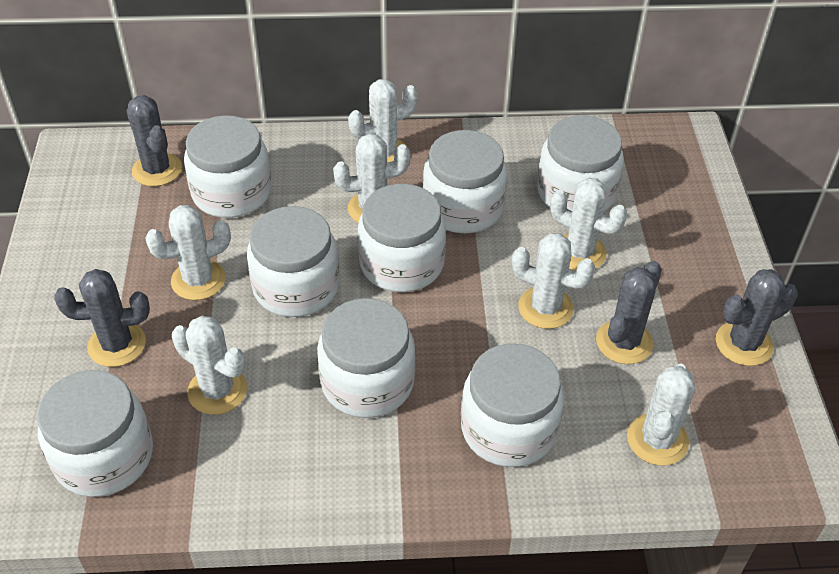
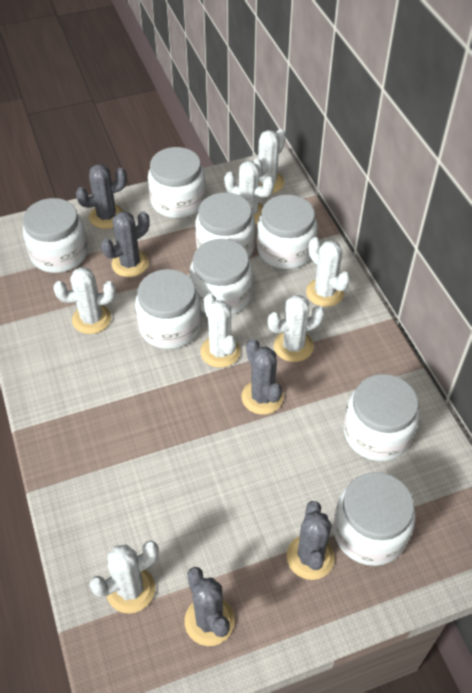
grey cactus: [54,269,150,367] [127,95,182,187] [596,261,662,364] [716,269,798,366] = 4 -> [76,164,127,229] [101,211,149,277] [184,567,235,646] [242,338,284,415] [287,501,335,580] = 5

